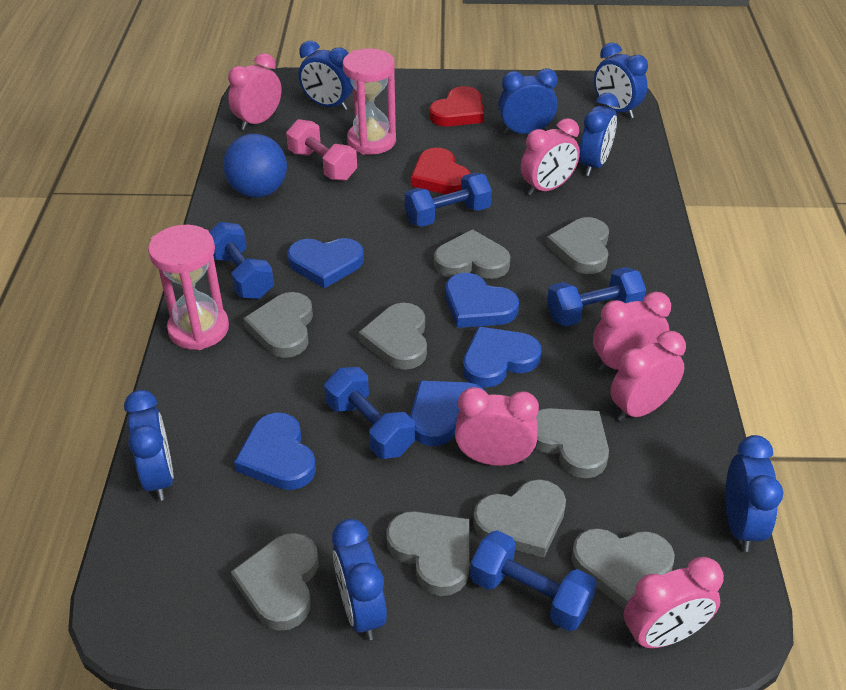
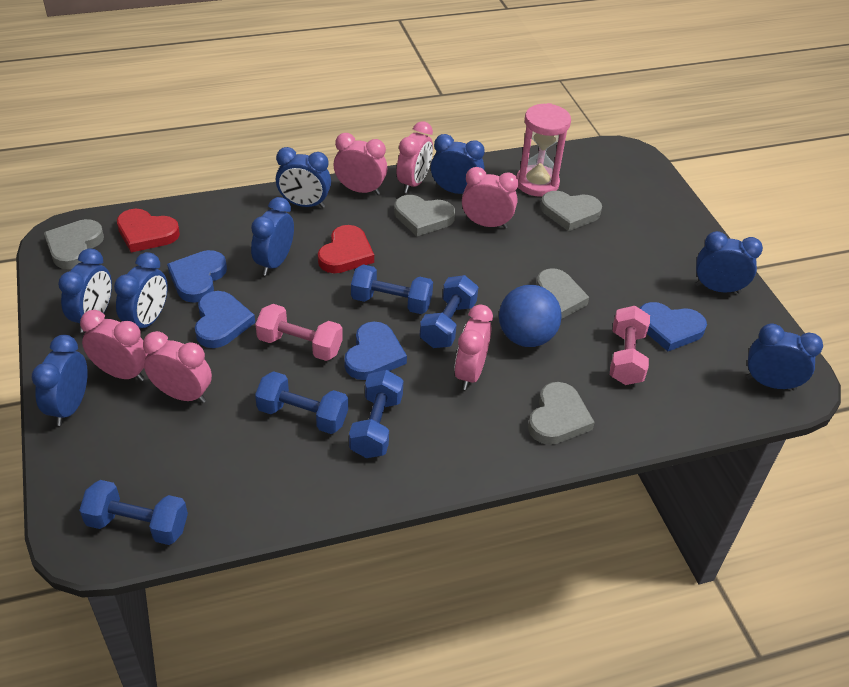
blue clock: [124,390,174,501] [299,41,353,110] [332,519,387,640] [498,68,558,135] [579,93,619,176] [594,42,648,119] [725,435,783,552] = 7 -> [32,335,88,426] [58,248,112,333] [114,252,168,328] [251,197,294,276] [276,147,331,208] [431,134,485,194] [696,231,763,293] [746,324,823,391] = 8
blue heart: [234,412,316,490] [287,238,364,288] [410,381,488,446] [446,273,519,328] [463,326,541,388] = 5 -> [167,250,227,303] [195,291,255,348] [344,322,407,380] [640,302,707,351] = 4
grey heart: [231,533,319,631] [243,292,313,358] [359,303,427,370] [386,511,469,596] [434,229,511,279] [473,479,566,558] [534,408,609,478] [546,217,609,274] [571,528,675,609] = 9 -> [44,219,104,269] [394,195,455,236] [528,382,595,445] [536,268,589,319] [540,191,602,231] = 5
pink dumbbell: [286,119,357,181] = 1 -> [255,304,343,361] [610,306,650,385] = 2
pink hourglass: [148,225,229,350] [343,48,396,155] = 2 -> [516,103,571,197] = 1

